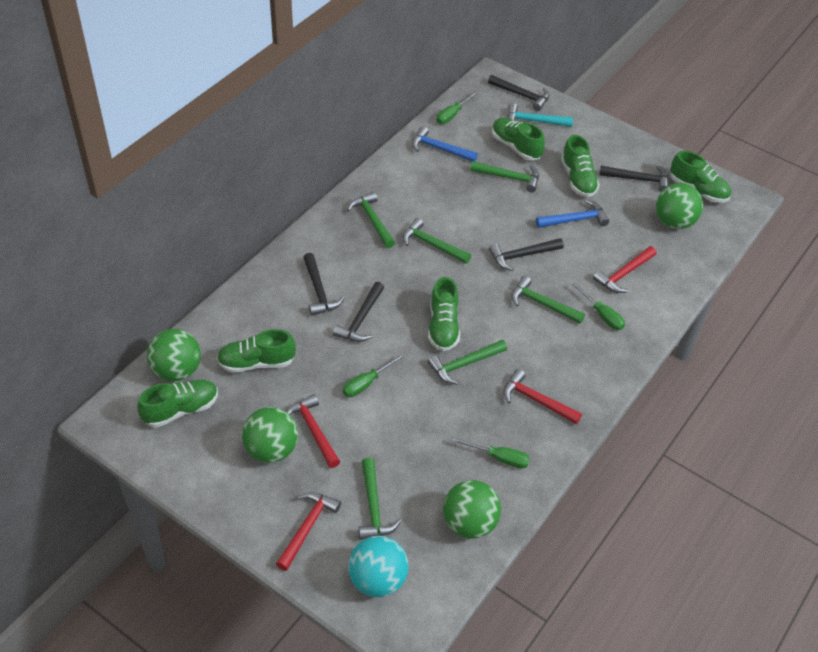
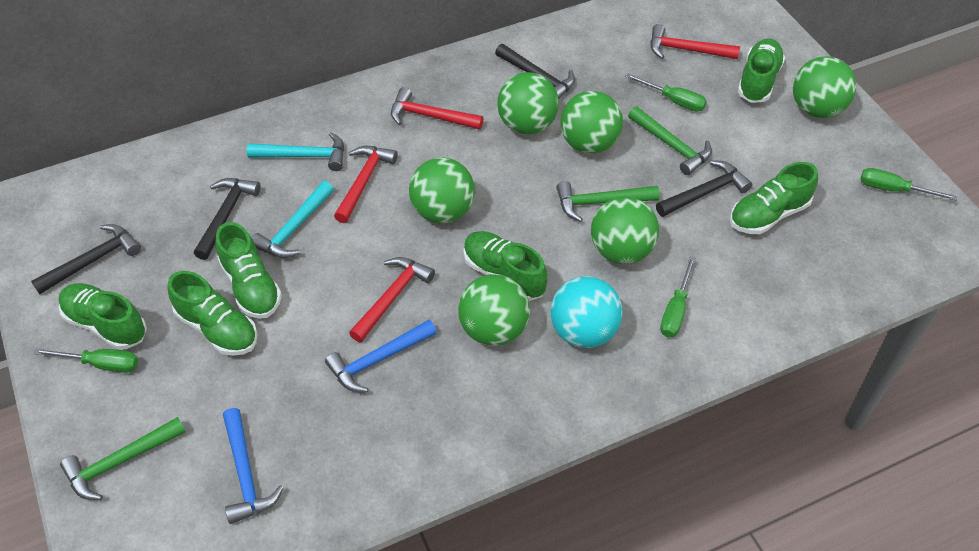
black hammer: [303,253,344,316] [333,282,384,342] [488,75,549,111] [489,238,564,271] [599,165,669,192] = 5 -> [31,224,141,294] [194,178,261,260] [495,44,575,98] [656,160,752,217] = 4
green ball: [147,329,201,381] [242,407,298,463] [443,480,501,539] [656,183,703,229] = 4 -> [409,157,475,223] [458,274,530,346] [498,72,559,134] [560,91,623,154] [591,196,659,264] [793,56,856,118] = 6
green hammer: [347,192,395,248] [358,458,401,540] [402,218,471,264] [428,340,507,385] [470,161,539,192] [511,276,585,324] = 6 -> [60,417,186,500] [556,181,660,222] [628,106,712,175] = 3
turquoise hammer: [507,103,573,127] = 1 -> [247,132,344,171] [252,181,334,258] = 2

